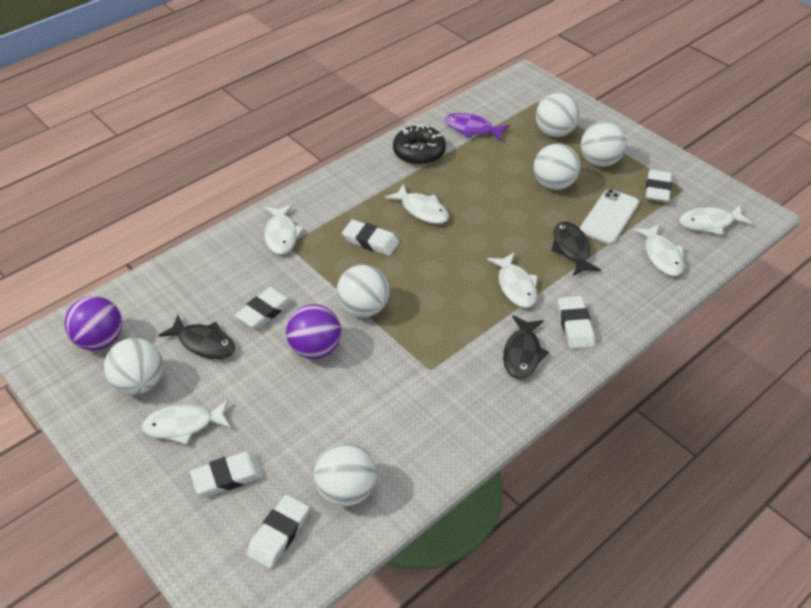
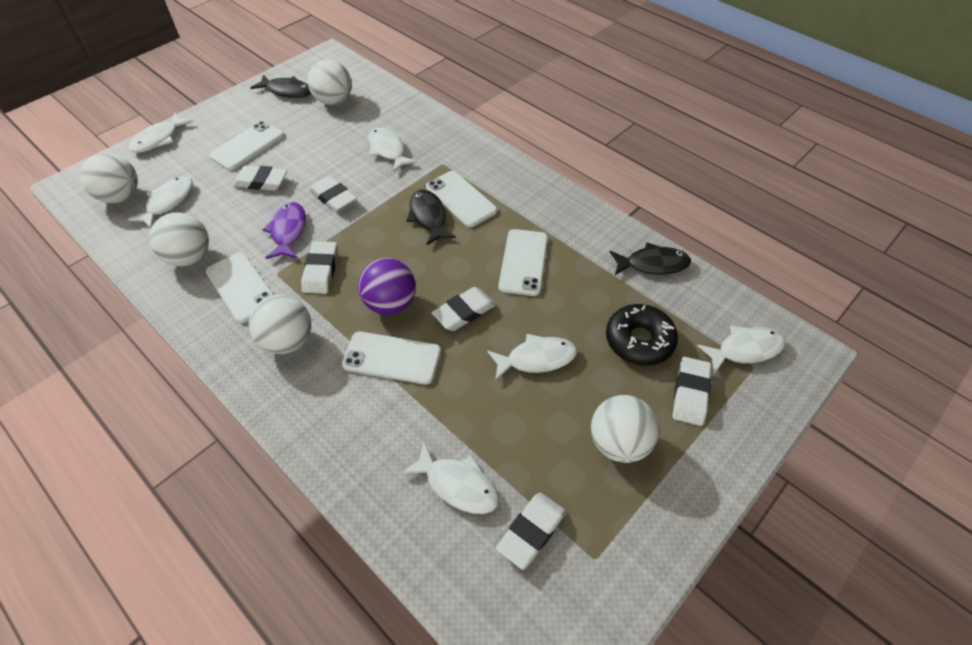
purple ball: [65,296,122,350] [286,304,341,359] = 2 -> [358,258,416,315] = 1
white ball: [104,338,163,395] [314,443,376,506] [337,265,389,317] [534,144,580,190] [536,93,580,137] [581,121,627,167] = 6 -> [80,153,138,203] [149,212,209,266] [249,295,311,354] [308,60,352,105] [591,395,659,463] = 5
white phone: [580,189,639,244] = 1 -> [206,252,274,323] [209,121,284,170] [342,332,441,385] [426,171,497,227] [498,229,548,296] = 5

